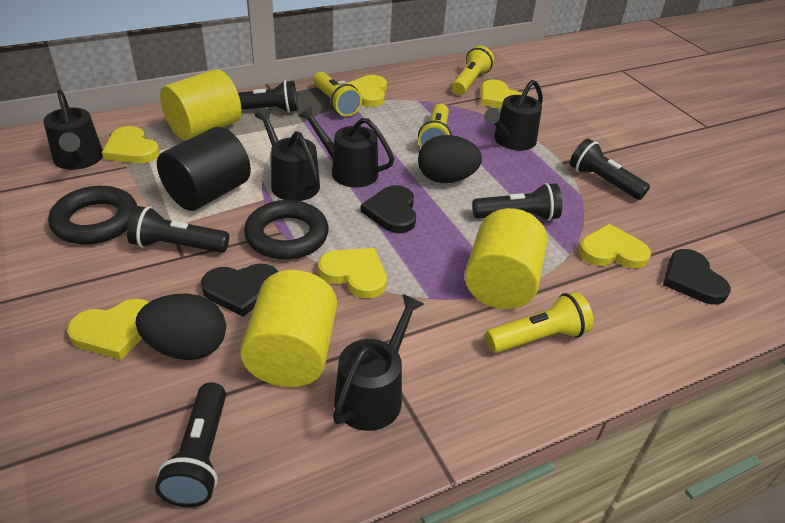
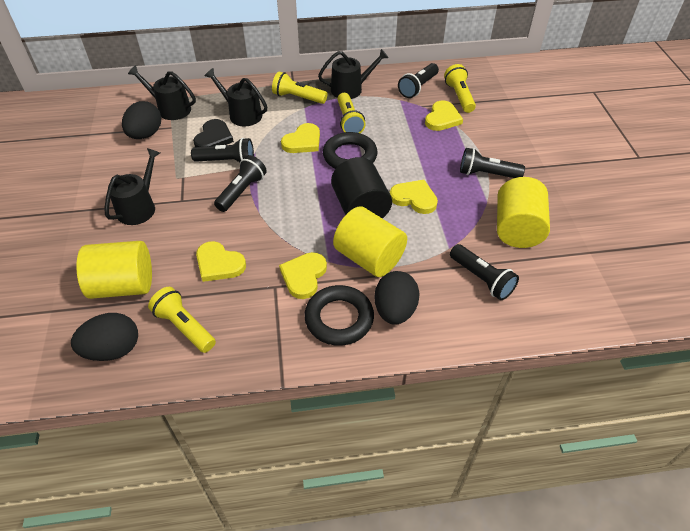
black egg: [136,293,226,360] [418,135,482,183] = 2 -> [71,313,138,361] [122,101,161,139] [374,271,420,325] = 3
black heart: [201,263,278,317] [361,185,416,233] [663,249,731,305] = 3 -> [193,119,234,147] = 1
black watering can: [43,90,103,170] [255,109,320,201] [298,105,394,188] [333,294,424,431] [484,80,543,151] = 5 -> [105,148,160,225] [128,65,196,120] [204,68,267,126] [318,49,389,99] = 4
yellow heart: [67,299,149,360] [102,126,160,163] [318,248,387,298] [346,75,387,107] [481,80,522,108] [579,224,651,269] = 6 -> [196,241,246,282] [279,252,327,299] [281,123,320,153] [390,180,438,214] [425,100,463,131] = 5

